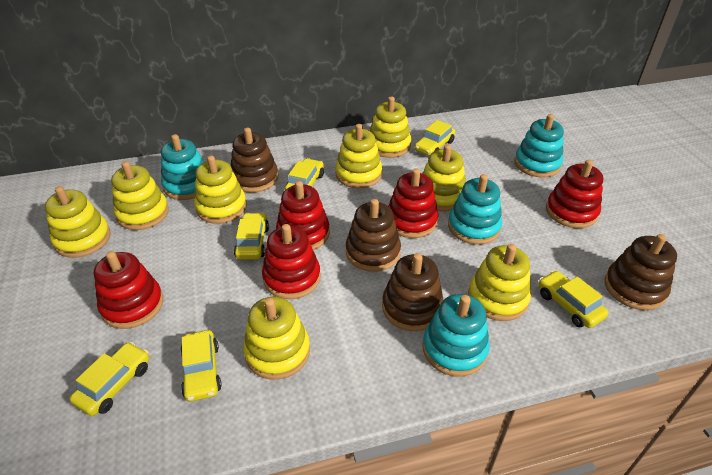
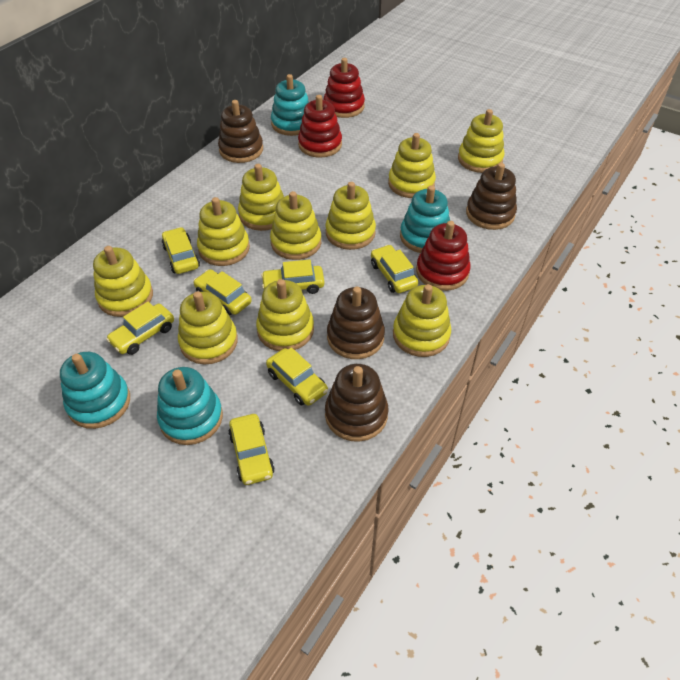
red stacking toy: [94,251,163,329] [262,224,321,299] [276,181,330,250] [388,169,438,238] [546,160,603,228] = 5 -> [298,95,342,158] [324,58,365,118] [416,221,470,291] = 3
yellow car: [69,342,149,416] [180,330,222,402] [234,213,269,260] [285,158,324,190] [415,120,455,156] [539,270,609,328] = 6 -> [106,302,174,355] [162,227,200,274] [193,269,252,316] [228,414,275,485] [261,260,325,294] [266,347,328,406] [371,245,418,293] = 7
yellow stacking toy: [45,186,111,258] [111,161,169,230] [194,155,247,224] [243,297,310,380] [335,124,382,188] [370,97,411,158] [422,145,466,211] [468,244,531,321] = 8 -> [93,246,153,317] [178,291,238,364] [197,197,250,266] [238,164,284,231] [256,279,314,351] [270,191,321,260] [326,182,376,250] [388,133,436,198] [393,284,451,357] [458,109,505,173] = 10

